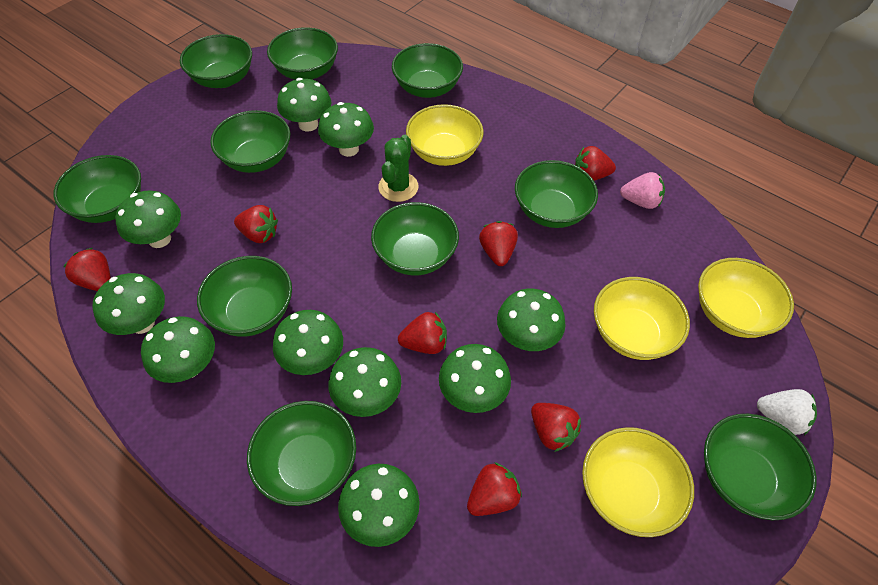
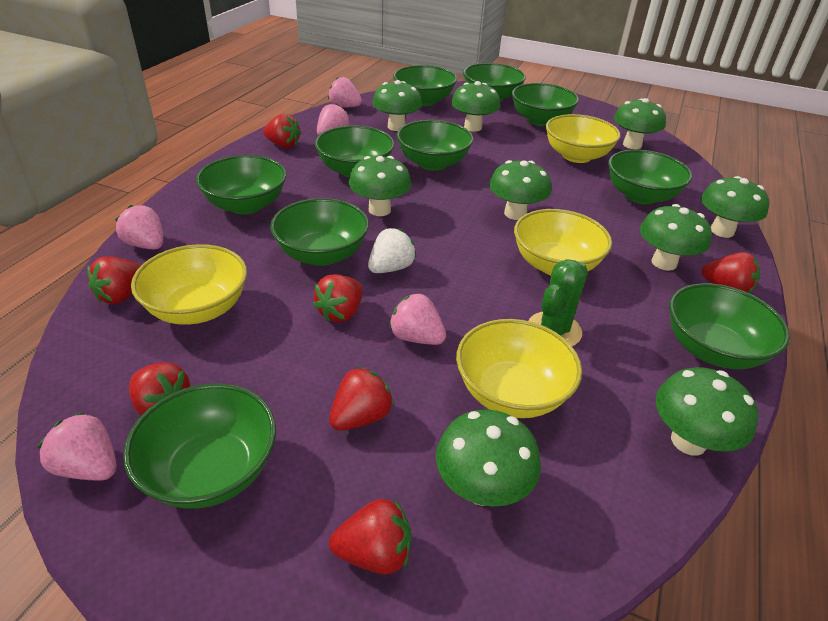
green mushroom: [92,273,165,335] [115,191,181,248] [141,316,215,383] [273,310,343,375] [277,78,331,132] [318,102,374,157] [328,347,401,417] [338,464,420,547] [439,344,511,413] [497,289,566,351] = 10 -> [349,156,411,216] [372,80,422,131] [436,409,541,507] [451,81,500,132] [489,160,551,220] [614,98,666,149] [640,204,712,271] [655,367,758,456] [701,176,769,238] = 9
pink strawberry: [620,172,665,209] = 1 -> [37,412,117,481] [115,205,163,249] [317,103,351,136] [328,77,362,108] [389,293,446,345] = 5

